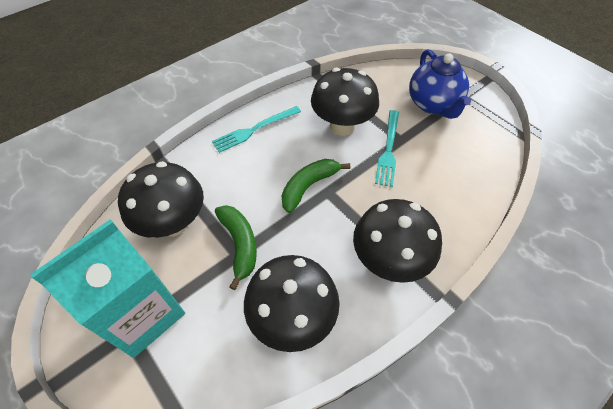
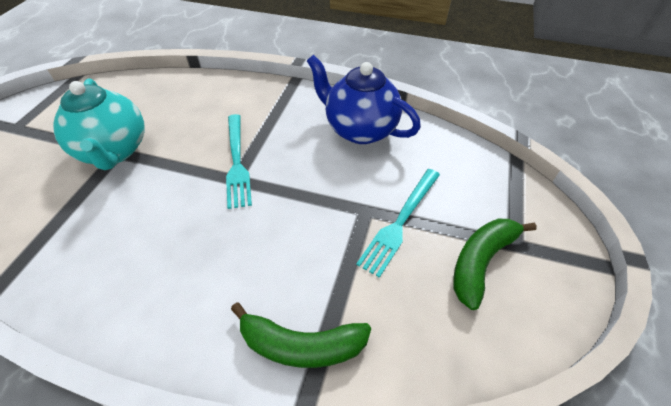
black mushroom: [118,161,204,238] [244,255,340,352] [311,68,379,136] [353,199,442,283] = 4 -> none = 0
turquoise carton: [30,219,185,358] = 1 -> none = 0
turquoise teapot: none = 0 -> [53,78,145,170] = 1

